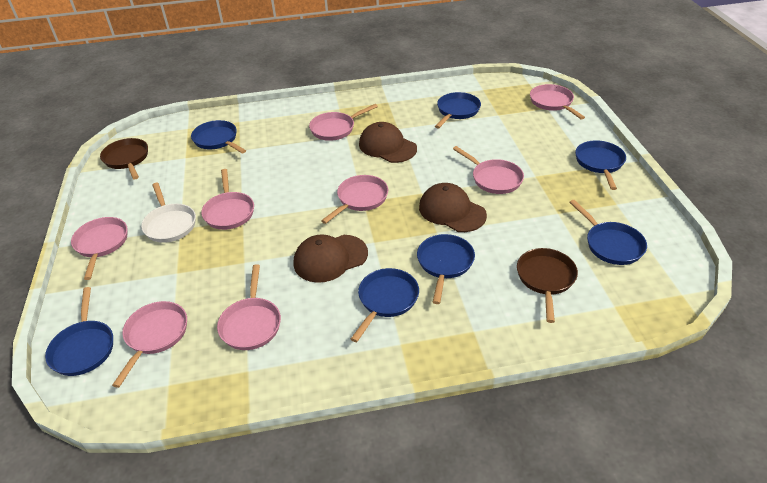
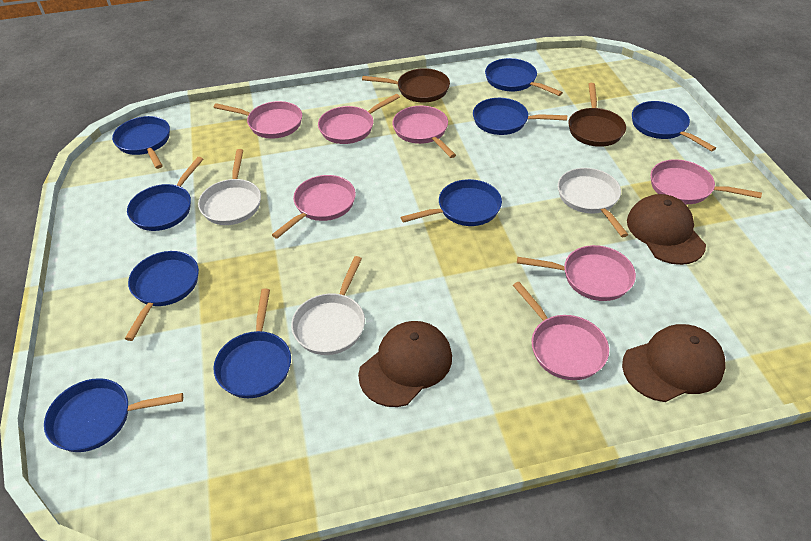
blue pan: [45,287,113,376] [191,120,246,154] [351,268,419,342] [417,234,475,304] [435,92,481,128] [569,200,647,265] [575,140,626,190] = 7 -> [44,378,183,452] [112,116,170,169] [125,251,199,341] [127,157,203,231] [213,289,291,398] [401,179,502,226] [473,98,567,135] [485,58,563,96] [632,101,716,151] = 9
pink pan: [71,217,128,280] [112,301,187,388] [201,169,254,230] [217,264,281,350] [309,104,378,141] [321,175,388,224] [453,146,524,194] [530,84,585,120] = 8 -> [213,101,302,139] [272,175,356,239] [318,94,400,144] [392,106,456,158] [513,282,609,380] [517,245,636,301] [651,159,762,204] = 7
white pan: [141,183,196,243] = 1 -> [198,149,261,225] [291,256,365,355] [558,168,628,237] = 3

